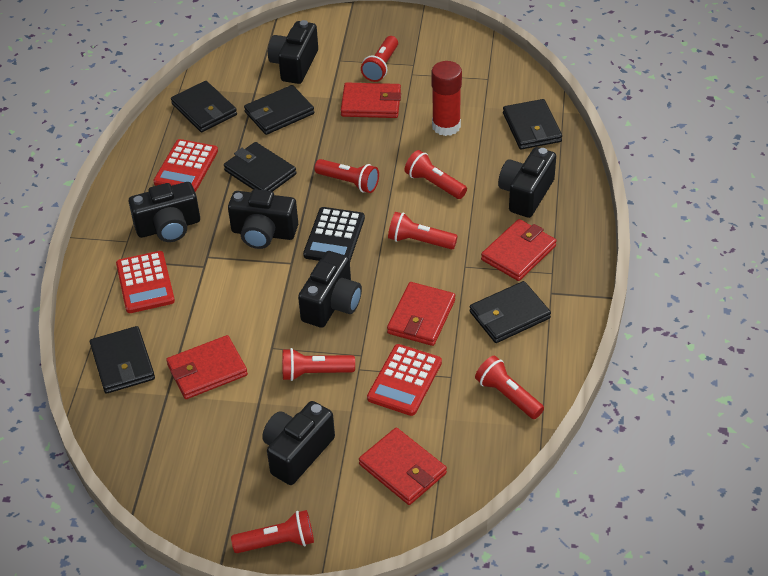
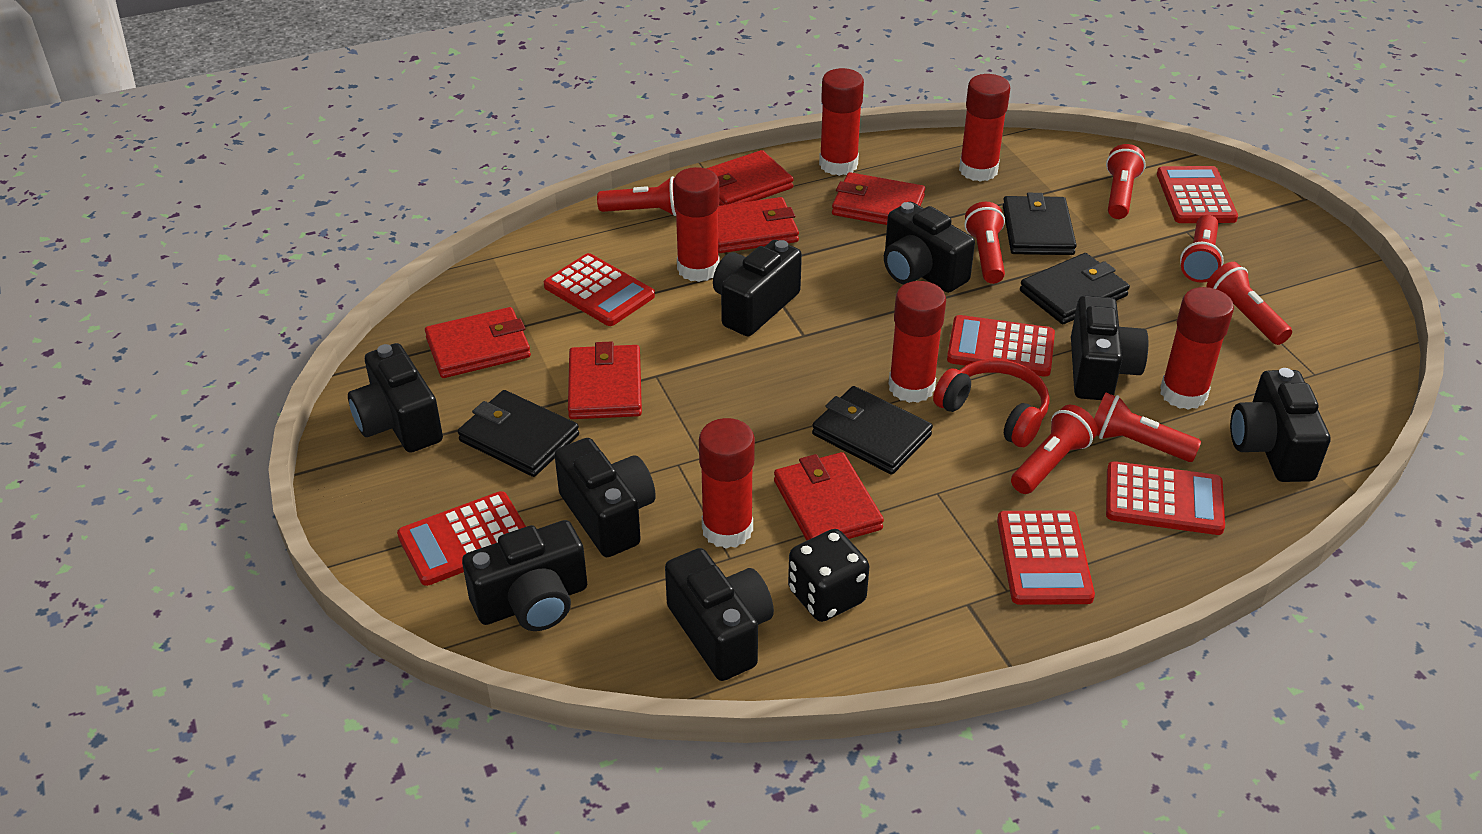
black calculator: [303,207,365,261] = 1 -> none = 0
black camera: [128,182,200,242] [228,189,298,249] [262,401,335,485] [268,20,318,84] [298,251,362,328] [498,147,556,218] = 6 -> [348,343,443,453] [462,520,587,631] [555,438,656,557] [665,548,774,681] [713,240,802,337] [884,202,975,293] [1071,295,1148,400] [1230,368,1330,482] = 8
black dice: none = 0 -> [788,529,870,622] = 1
black wallet: [90,326,155,394] [171,81,237,132] [224,142,297,192] [244,85,314,135] [470,281,551,343] [503,99,562,150] = 6 -> [458,390,579,477] [812,386,933,475] [1003,193,1077,255] [1020,253,1130,324] = 4
red calculator: [116,251,175,313] [153,139,218,192] [367,344,442,416] = 3 -> [397,491,526,586] [544,253,655,326] [947,315,1055,377] [997,510,1095,605] [1106,461,1225,535] [1157,166,1238,223] = 6
red glue stick: [431,61,462,136] = 1 -> [673,167,720,282] [699,418,755,549] [819,68,864,176] [889,281,946,403] [959,74,1010,182] [1160,287,1234,410] = 6
red headphones: none = 0 -> [933,359,1050,447] = 1
red wallet: [166,335,248,399] [341,82,401,118] [359,428,447,505] [387,282,455,346] [481,219,557,281] = 5 -> [425,307,531,378] [568,341,642,419] [706,150,794,205] [718,197,799,253] [774,452,884,541] [832,172,925,225] = 6

